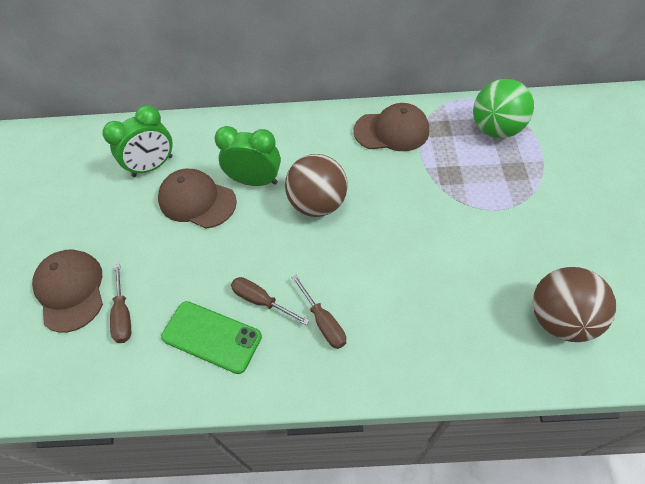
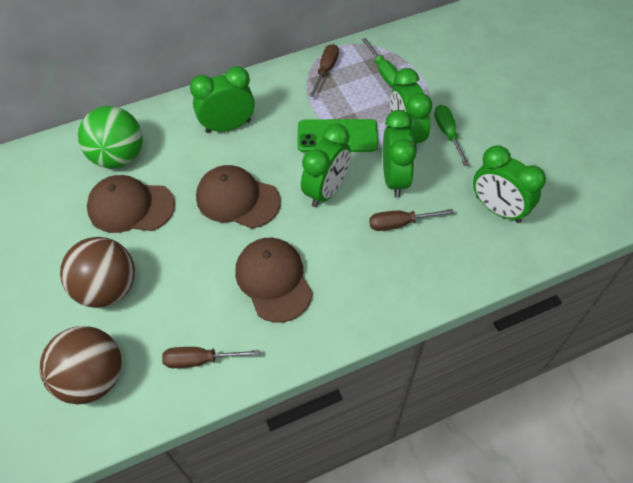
green clock: [102,105,173,177] [214,126,281,186] = 2 -> [190,66,255,133] [301,124,351,207] [383,110,416,198] [390,68,432,148] [473,145,546,223] = 5
green screwdriver: none = 0 -> [362,38,398,87] [434,105,469,166] = 2

